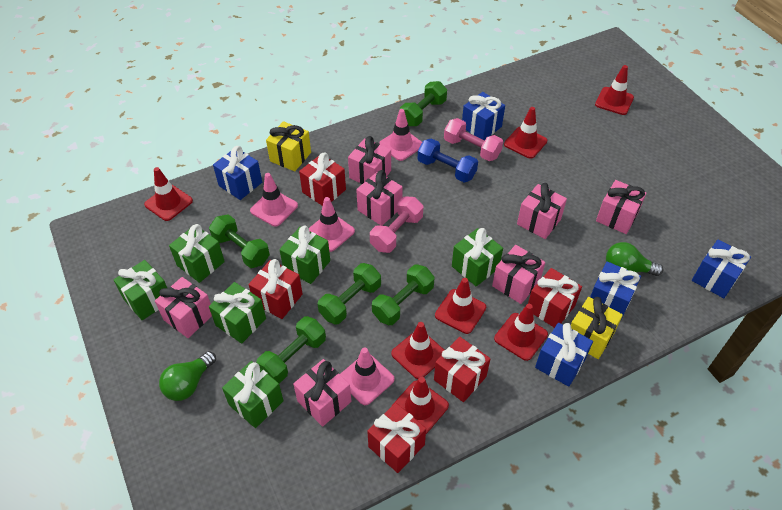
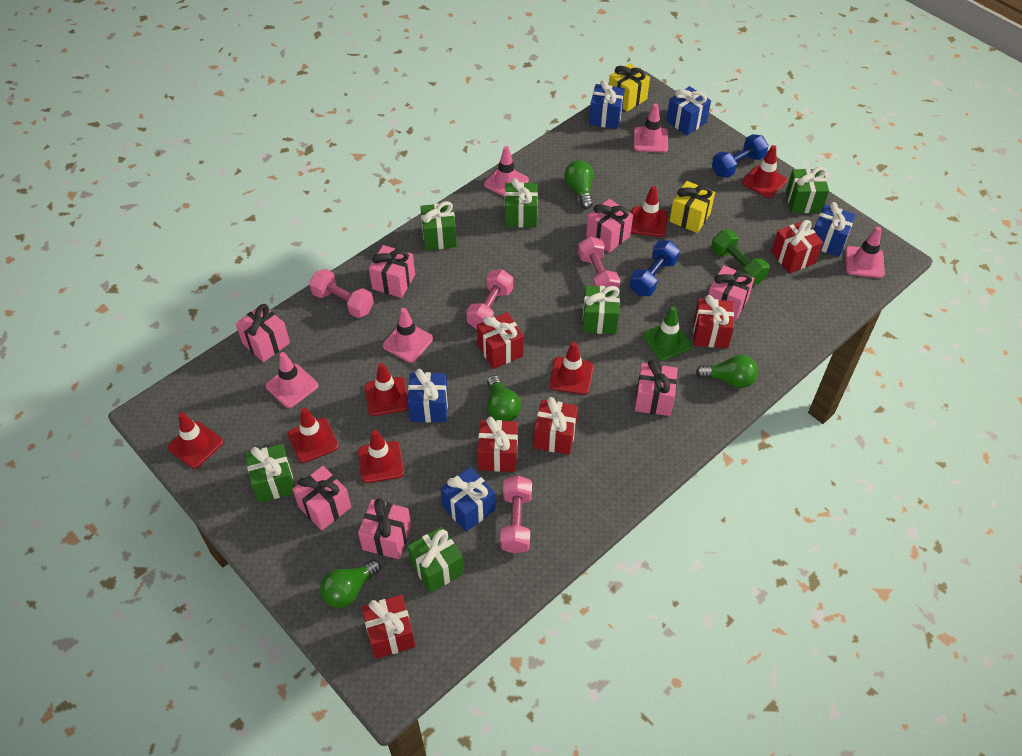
blue dumbbell: [418,138,478,182] = 1 -> [629,240,680,296] [712,134,769,178] = 2
green dumbbell: [209,214,270,268] [256,316,326,384] [318,263,381,324] [372,264,435,325] [400,81,447,126] = 5 -> [711,230,770,285] = 1
green light bulb: [159,351,216,401] [606,242,663,276] = 2 -> [320,560,381,608] [487,375,521,421] [564,160,593,209] [696,355,758,388] = 4
green traffic cone: none = 0 -> [642,307,692,361] = 1
pink dumbbell: [370,197,423,253] [444,118,503,161] = 2 -> [309,269,374,318] [466,269,513,329] [500,476,532,554] [578,236,620,287] = 4
pink traffic cone: [250,173,298,227] [309,197,355,252] [340,347,395,405] [379,109,422,161] = 4 -> [266,352,318,408] [383,308,433,363] [484,146,529,197] [634,103,668,153] [845,227,885,278] = 5
red gift: [249,259,303,319] [299,152,346,206] [367,403,426,473] [434,337,490,402] [528,268,582,328] = 5 -> [362,595,415,659] [477,312,524,369] [478,417,518,472] [534,397,578,455] [693,295,734,348] [771,220,823,274] = 6

